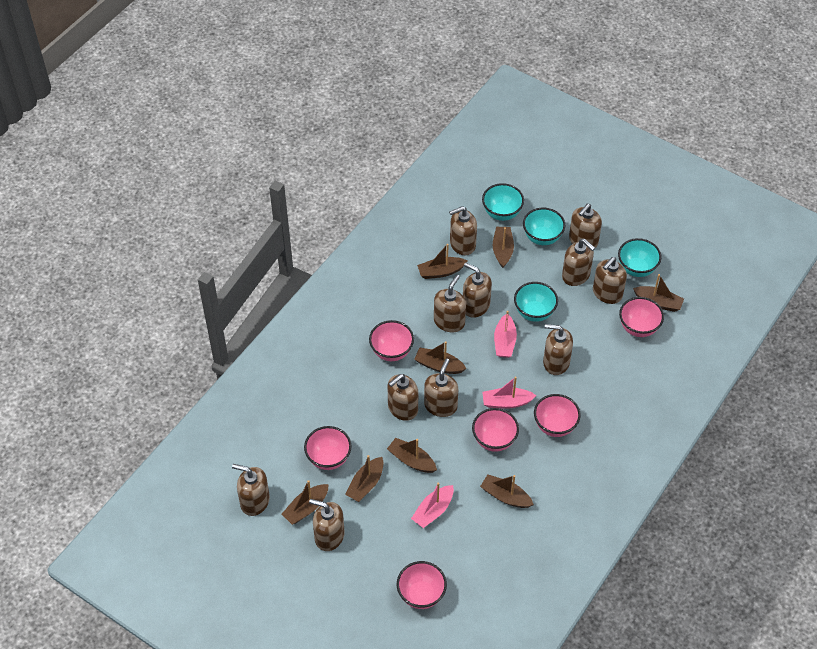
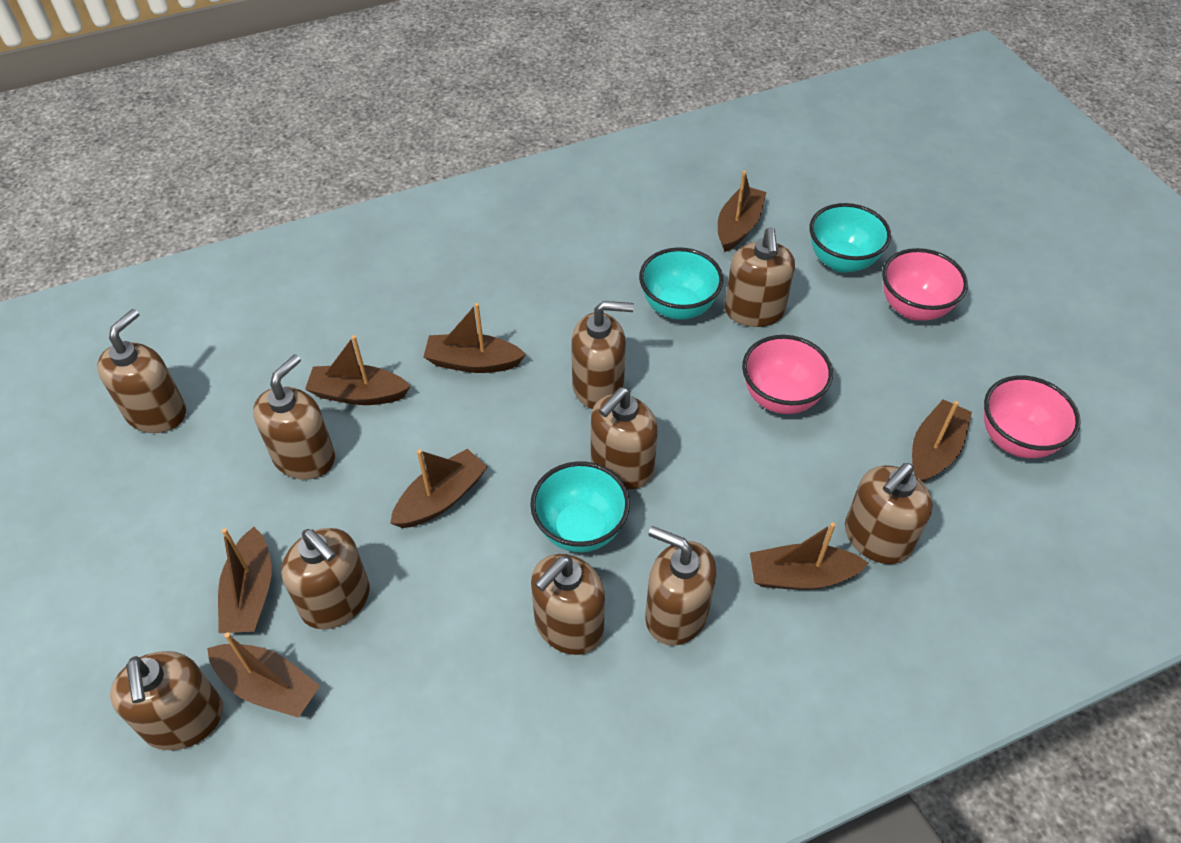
brown soap dispenser: [232,464,270,516] [309,499,345,551] [387,374,418,421] [424,359,458,417] [434,275,466,332] [449,206,477,255] [463,262,492,318] [543,324,573,375] [562,239,595,286] [569,204,602,248] [593,257,627,304] = 11 -> [97,309,186,433] [110,651,223,750] [253,354,335,480] [281,528,370,629] [531,554,605,655] [571,301,634,409] [591,387,658,489] [645,526,716,646] [725,227,795,327] [845,463,933,564] = 10
pink boat: [411,483,454,528] [482,377,537,409] [494,311,517,358] = 3 -> none = 0
pink bowl: [304,426,351,470] [369,320,414,361] [397,561,447,609] [472,408,519,452] [534,394,581,437] [619,297,664,337] = 6 -> [742,335,833,414] [882,248,968,321] [984,375,1081,458] = 3
turquoise bowl: [482,183,524,221] [514,282,558,322] [523,207,565,245] [618,238,661,277] = 4 -> [530,461,630,552] [639,247,723,320] [809,203,891,273] = 3

